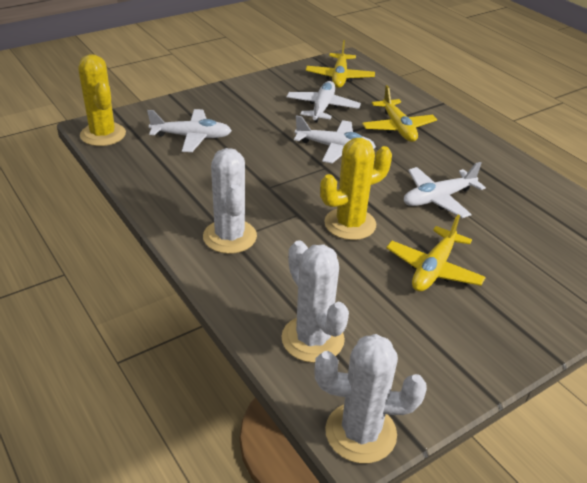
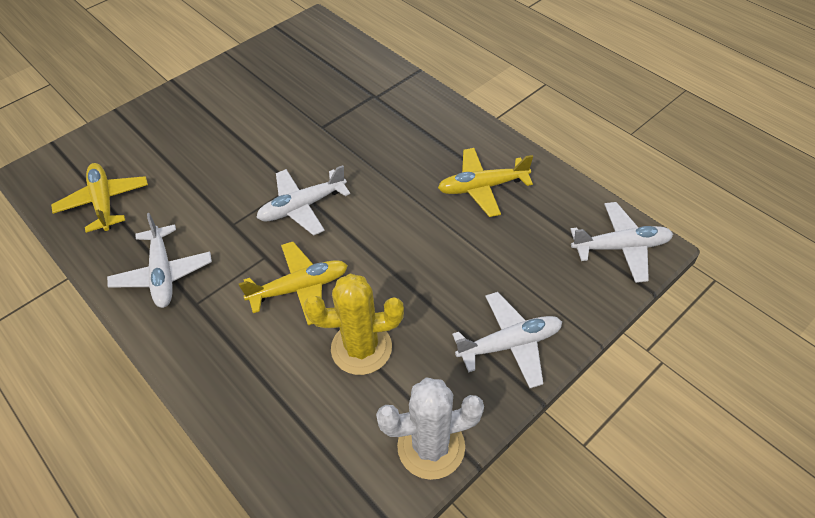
white cactus: [203,148,257,254] [281,240,349,363] [314,334,427,463] = 3 -> [376,377,484,480] = 1
yellow cactus: [78,54,126,146] [320,138,392,240] = 2 -> [304,274,404,375] = 1

